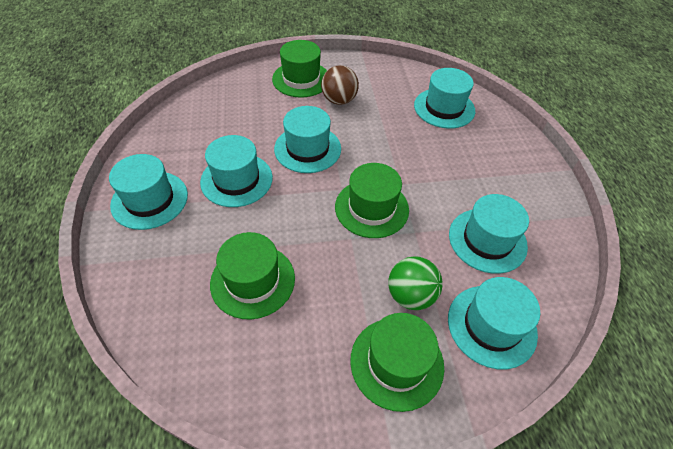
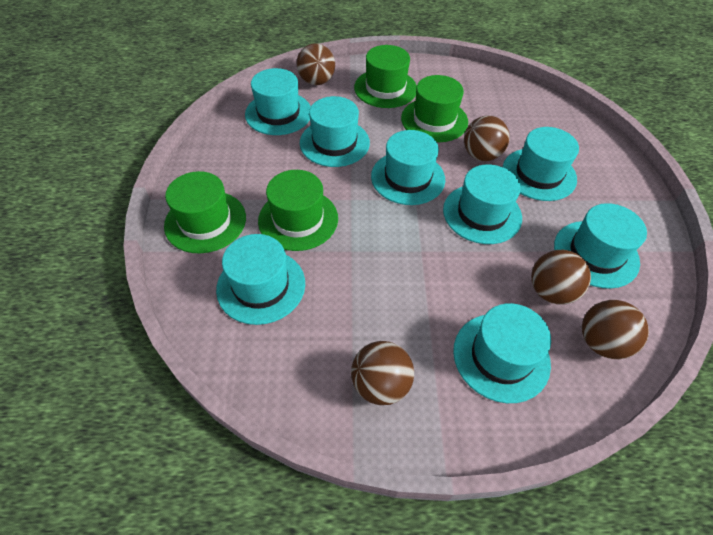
brown ball: [321,65,359,105] = 1 -> [297,43,335,85] [351,341,414,405] [464,116,510,161] [531,250,591,305] [582,300,649,359] = 5
green ball: [388,256,443,310] = 1 -> none = 0
turquoise hat: [109,154,188,230] [200,135,273,207] [274,106,341,173] [414,68,475,129] [448,277,540,369] [449,194,529,274] = 6 -> [216,234,305,325] [245,68,311,135] [300,96,370,167] [371,130,445,205] [443,164,522,244] [453,303,551,403] [503,127,579,201] [554,203,647,289] = 8

